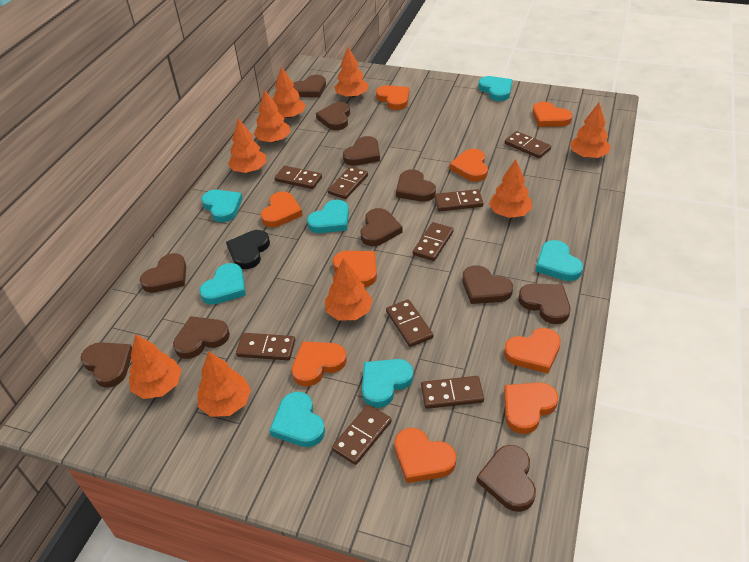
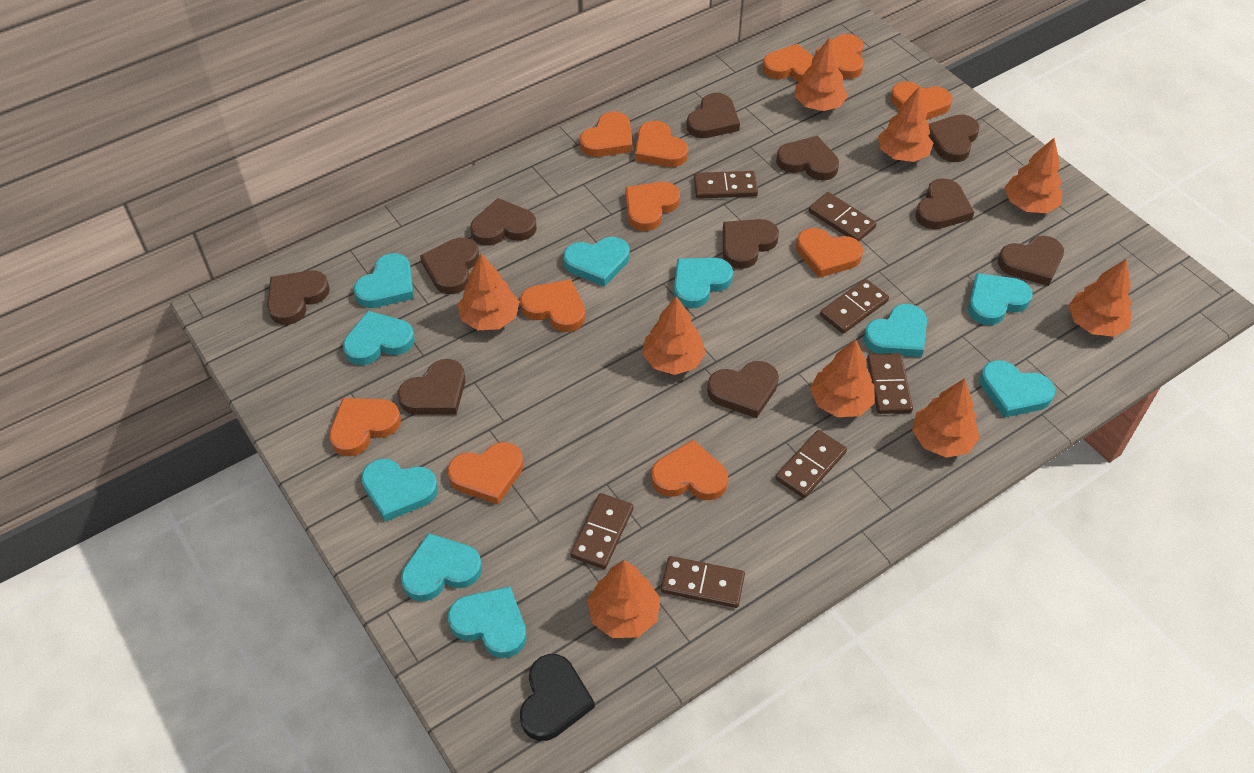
brown domino: [236,333,295,360] [275,166,322,189] [328,166,368,199] [332,405,392,465] [386,299,433,347] [413,222,454,261] [421,376,484,409] [434,189,483,211] [505,131,551,158] = 9 -> [570,493,633,569] [661,556,745,608] [694,171,758,199] [775,430,847,498] [808,192,877,241] [820,279,889,334] [867,353,913,414] = 7
orange heart: [261,192,303,227] [292,341,347,386] [333,251,377,287] [376,85,409,110] [395,428,456,483] [450,149,488,182] [504,328,561,373] [504,382,558,434] [532,102,572,127] = 9 -> [329,398,401,456] [447,442,524,504] [520,279,585,332] [580,112,632,157] [625,182,680,231] [635,121,688,167] [651,440,728,500] [763,44,814,82] [796,228,863,278] [815,34,864,79] [890,81,953,120] = 11
turquoise heart: [199,263,246,305] [201,190,243,222] [269,392,325,447] [307,200,349,233] [362,359,414,408] [478,76,512,101] [536,240,583,281] = 7 -> [343,311,415,365] [354,253,414,308] [361,459,438,522] [401,533,482,601] [448,587,526,658] [563,237,630,287] [674,258,733,309] [863,304,927,357] [968,273,1033,325] [980,360,1055,418] = 10

